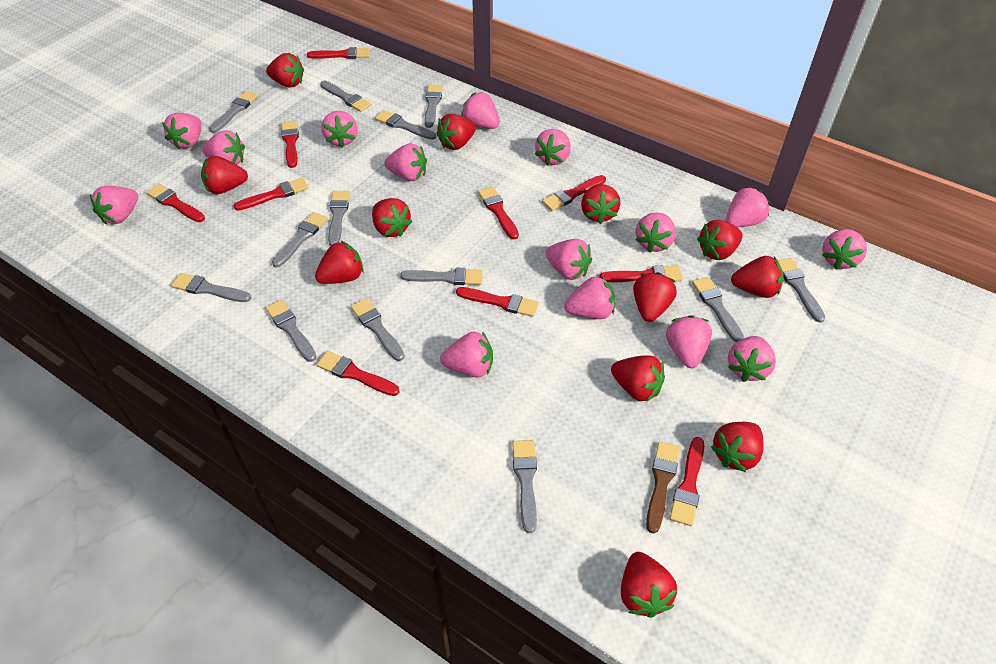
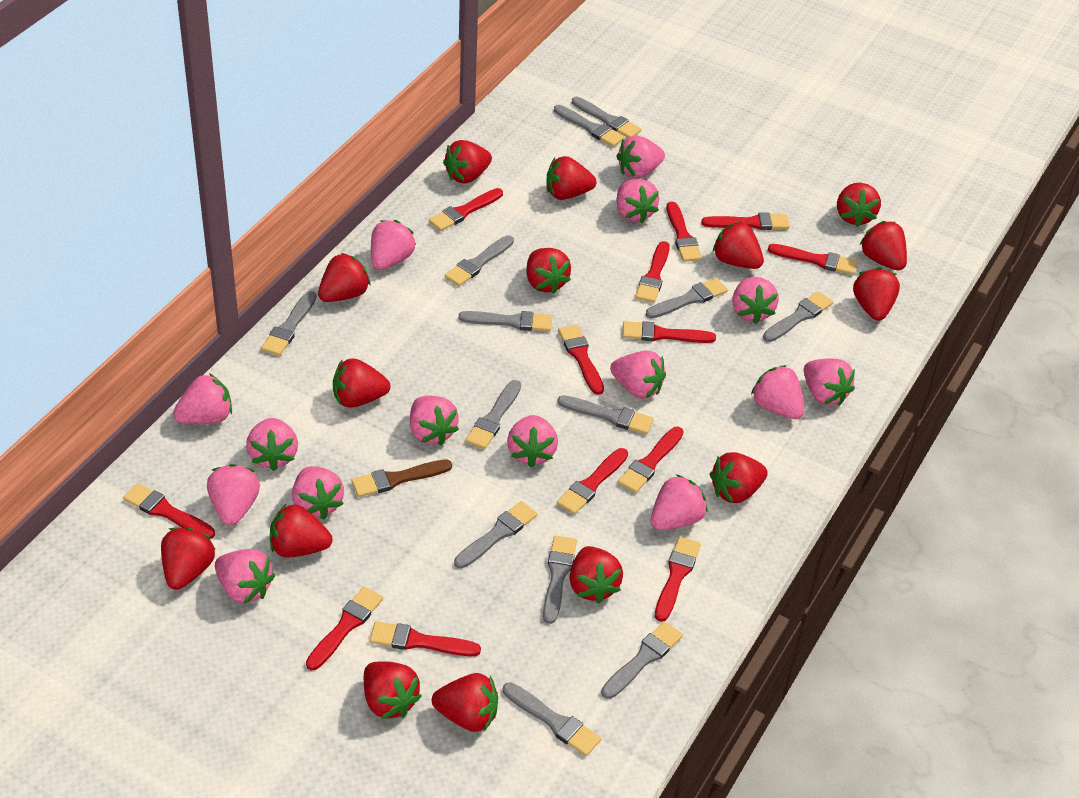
red brush: [147,184,205,222] [233,178,309,211] [281,121,299,168] [307,47,370,59] [317,351,399,396] [456,287,539,317] [478,186,519,239] [542,175,606,211] [599,265,683,282] [670,437,704,526] = 10 -> [123,483,215,538] [306,587,383,670] [370,621,481,656] [429,188,503,231] [557,448,628,514] [558,325,604,395] [618,427,684,493] [622,321,716,343] [635,241,670,303] [655,537,701,622] [667,201,702,262] [701,212,790,230] [768,244,857,275] = 13
red strawberry: [201,156,248,194] [266,53,304,87] [315,241,364,284] [372,198,412,237] [436,114,476,150] [581,184,620,224] [611,355,665,402] [621,552,677,618] [633,272,677,322] [697,220,743,260] [711,422,764,472] [731,256,784,298] = 12 -> [161,527,215,590] [270,503,333,557] [318,253,371,302] [333,358,391,408] [364,661,422,719] [432,673,498,732] [443,140,492,184] [526,248,571,294] [546,156,596,200] [570,546,623,603] [710,452,768,503] [713,221,764,269] [837,183,881,227] [853,267,900,321] [860,221,907,270] = 15

